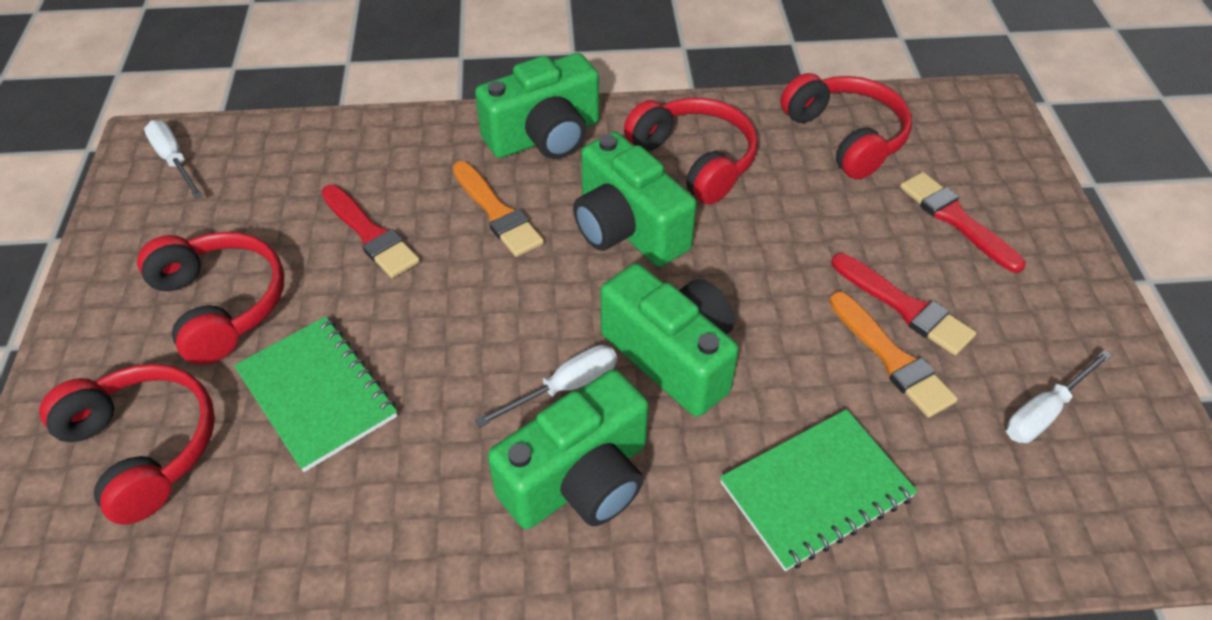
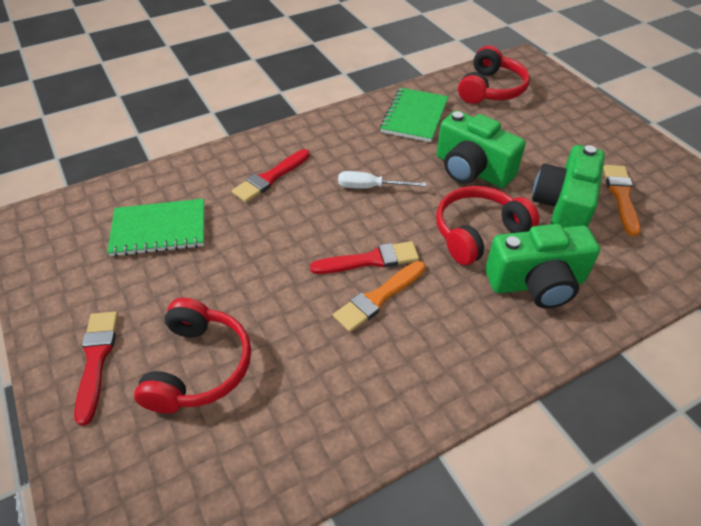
green camera: [475,53,599,159] [488,369,649,529] [573,132,697,267] [600,263,739,417] = 4 -> [437,111,526,188] [485,224,600,309] [532,145,605,228] = 3
red headphones: [39,364,215,525] [137,232,284,365] [624,98,758,205] [781,73,912,179] = 4 -> [134,298,251,413] [436,186,539,265] [458,45,530,104] = 3
white screwdriver: [144,120,203,199] [475,345,617,427] [1006,350,1112,443] = 3 -> [338,171,427,189] = 1

